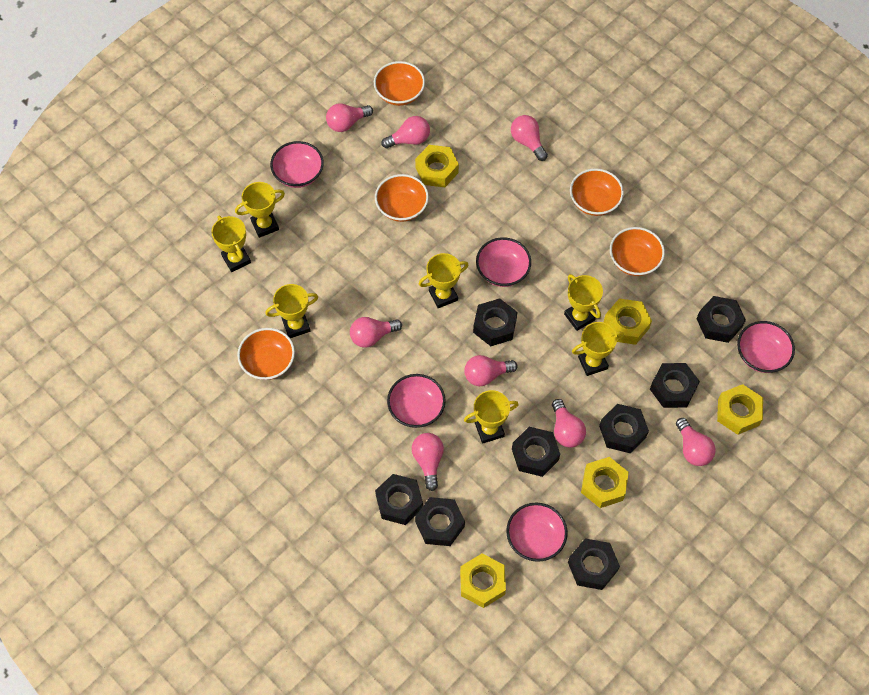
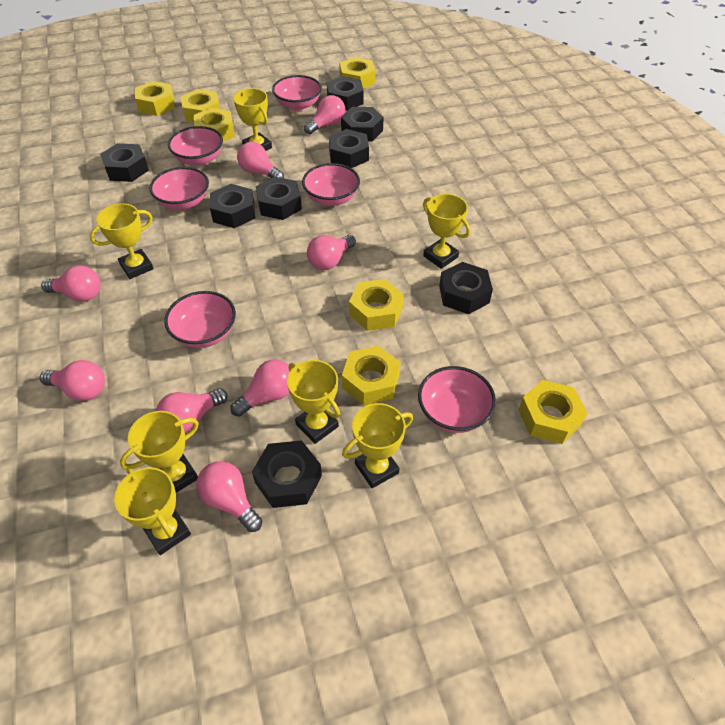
orange bowl: [237,328,295,380] [374,61,425,106] [375,174,429,222] [570,168,624,216] [610,227,665,276] = 5 -> none = 0
pink bowl: [270,141,324,188] [387,374,446,428] [476,237,531,287] [506,503,568,562] [737,321,795,373] = 5 -> [149,167,209,210] [164,291,236,348] [168,126,223,166] [272,75,322,111] [302,163,360,206] [418,366,496,433] = 6
yellow nut: [415,145,459,187] [460,554,506,608] [581,457,629,508] [604,298,652,345] [717,384,763,435] = 5 -> [135,81,175,116] [181,89,220,123] [194,108,235,142] [339,57,376,89] [342,346,401,406] [349,279,404,331] [519,380,587,444] = 7

